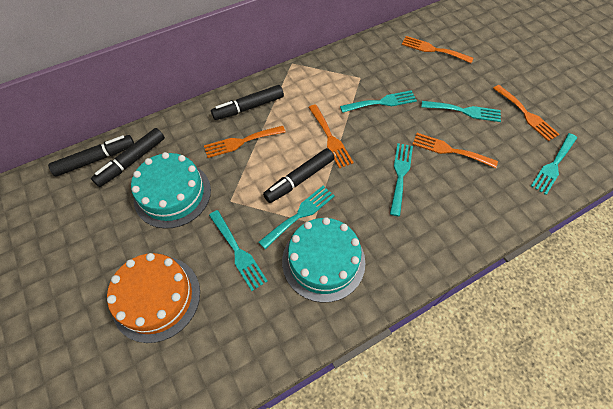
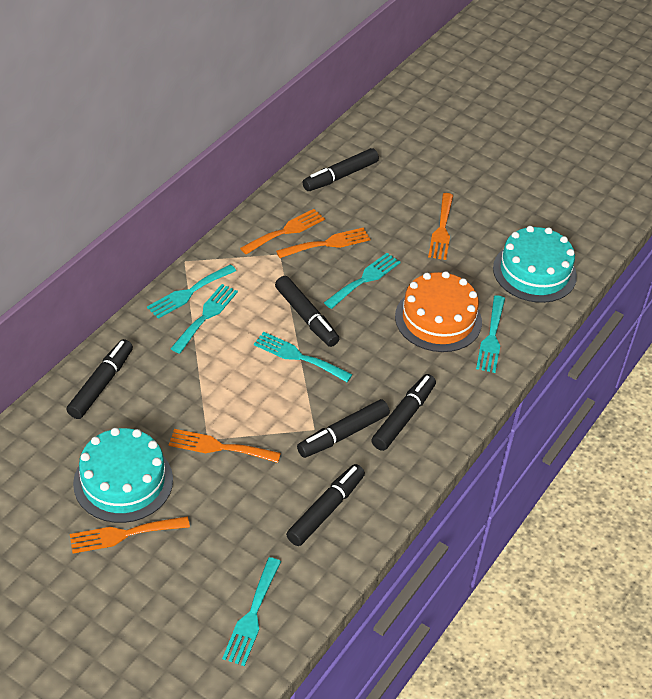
black marker: [48,135,134,177] [91,128,165,187] [211,85,284,120] [263,148,334,203] = 4 -> [66,339,133,419] [275,276,339,347] [286,464,365,546] [297,399,390,458] [303,148,379,191] [371,374,436,451] = 6

